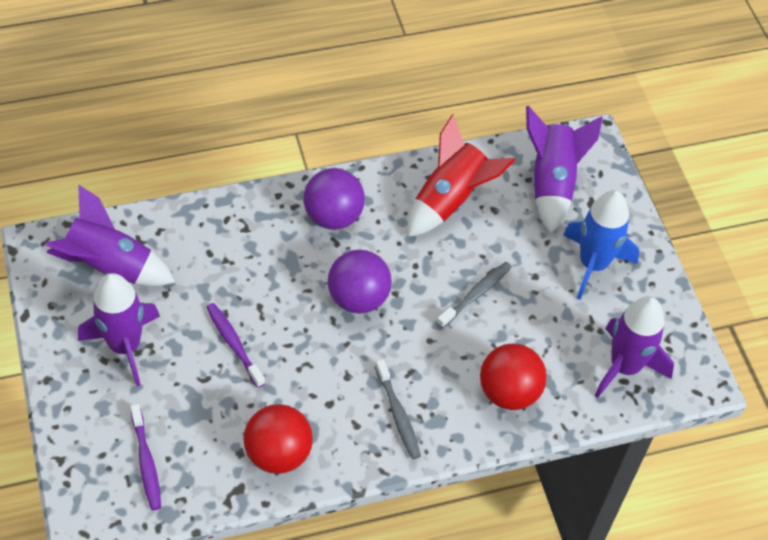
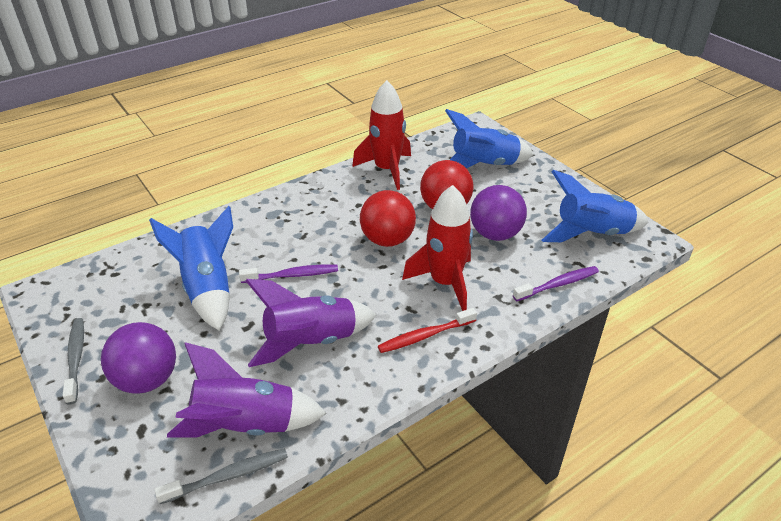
blue rocket: [563,190,639,300] = 1 -> [149,206,233,330] [445,109,534,168] [542,170,648,242] = 3
purple rocket: [46,184,175,286] [78,273,160,386] [526,106,603,233] [595,296,674,398] = 4 -> [167,342,327,438] [246,279,376,367] = 2
red rocket: [408,114,515,237] = 1 -> [352,80,411,190] [402,185,473,311] = 2
red toothbrush: none = 0 -> [378,308,477,353] = 1

